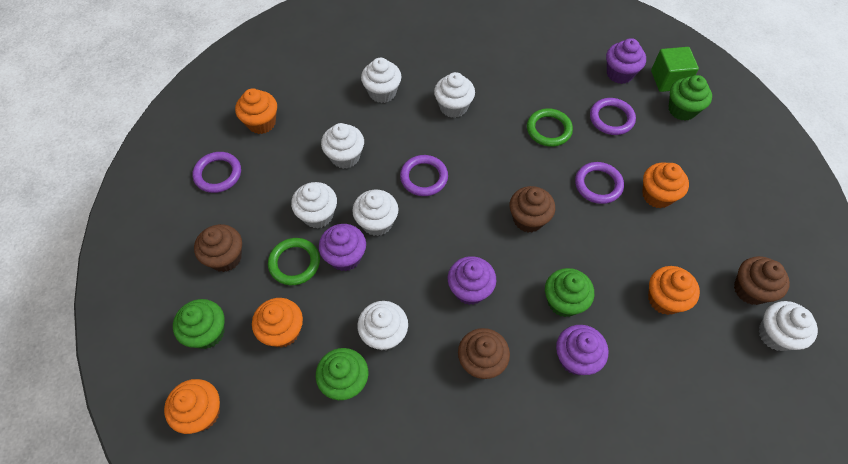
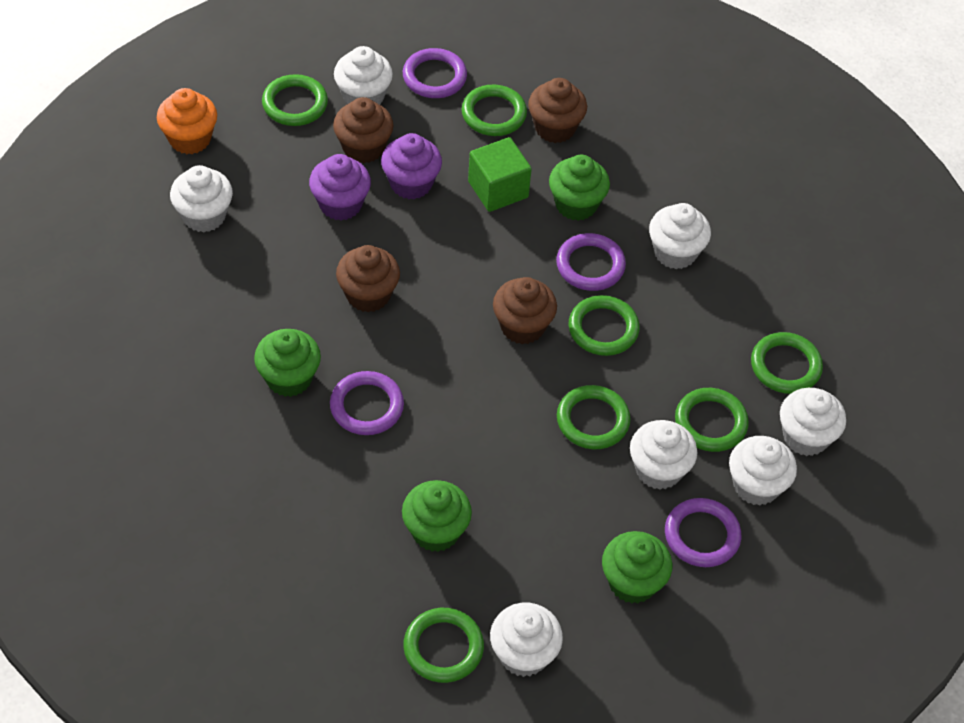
green ring: [268,238,320,285] [527,108,573,147] = 2 -> [262,74,328,126] [403,608,484,683] [462,85,527,136] [557,385,630,449] [569,295,640,356] [675,388,749,452] [751,332,823,394] = 7
orange cupcake: [164,379,220,434] [235,88,277,134] [252,298,303,348] [642,163,689,208] [648,266,700,315] = 5 -> [157,88,217,154] = 1
purple cupcake: [319,224,366,271] [448,256,496,305] [556,325,608,375] [606,38,646,84] = 4 -> [309,154,371,221] [381,133,442,199] = 2

